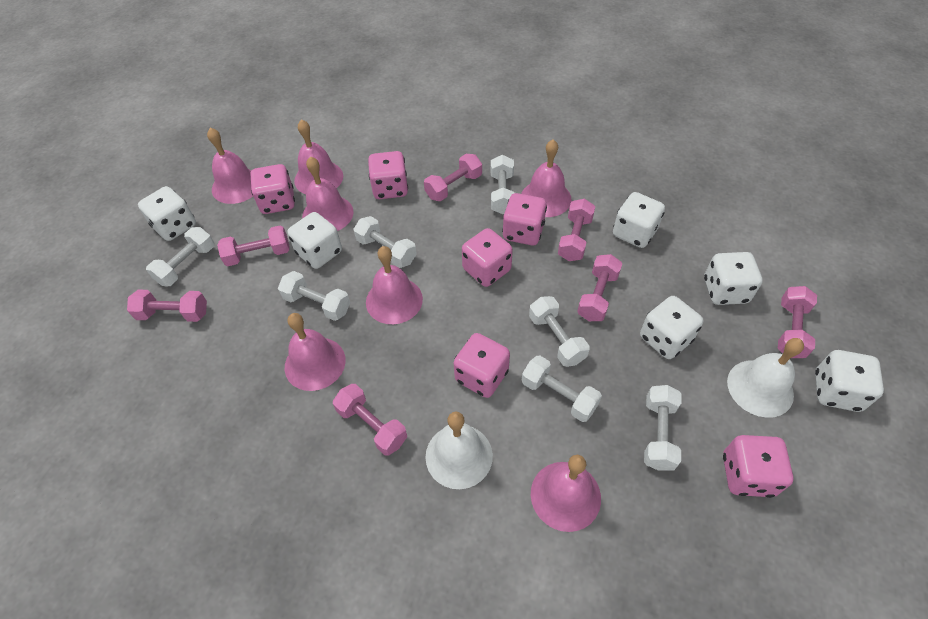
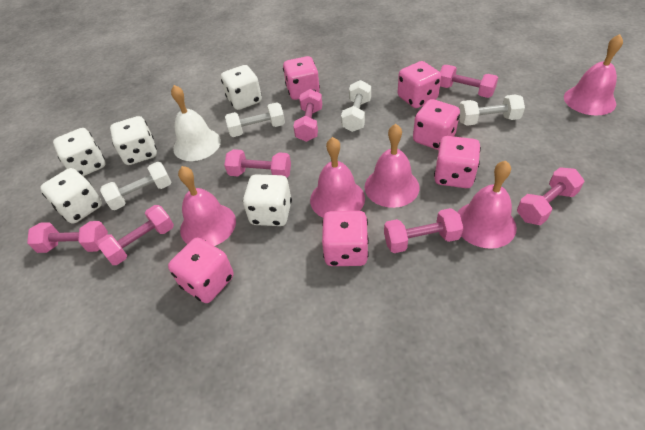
pink bell: [207,128,253,204] [285,313,346,391] [294,119,343,194] [302,156,354,231] [366,246,423,324] [521,140,572,217] [531,455,601,532] = 7 -> [178,166,236,246] [310,137,365,218] [365,124,419,208] [457,161,517,249] [564,34,623,116] = 5
white bell: [425,412,493,489] [727,338,804,418] = 2 -> [171,85,221,161] = 1
white dice: [138,186,196,241] [288,212,342,269] [613,192,665,248] [640,296,703,359] [704,252,763,305] [815,350,884,412] = 6 -> [40,168,102,224] [53,128,106,176] [110,116,157,165] [221,65,262,110] [243,174,292,226] = 5
white dumbbell: [146,227,215,287] [278,271,350,321] [353,216,417,268] [491,155,515,214] [522,356,602,422] [529,296,590,367] [644,385,681,471] = 7 -> [100,162,171,210] [225,102,285,137] [341,80,371,132] [459,95,525,126] = 4

